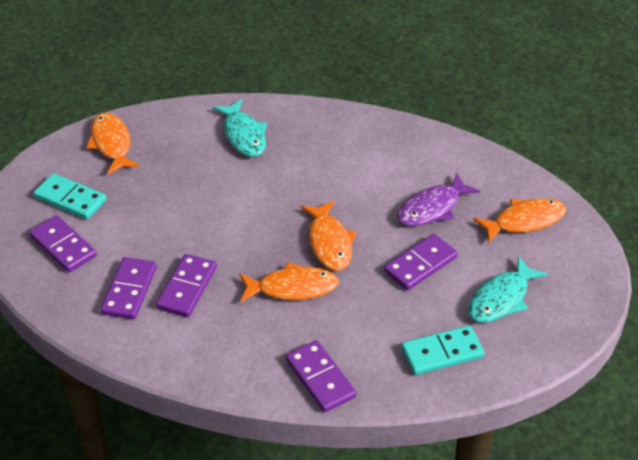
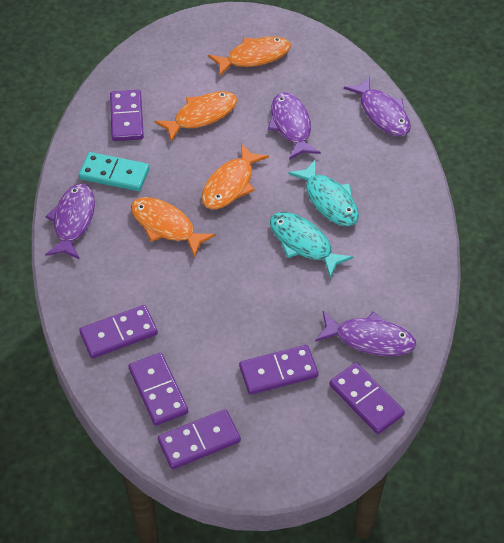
purple domino: [29,215,97,272] [100,257,157,320] [156,254,217,317] [286,340,357,412] [384,234,458,290] = 5 -> [79,305,158,359] [110,90,144,141] [129,353,188,426] [158,409,241,469] [239,345,318,395] [329,362,405,434] = 6
purple fish: [397,173,480,226] = 1 -> [45,184,95,259] [268,92,321,160] [315,311,416,356] [344,76,411,136] = 4
turquoise domino: [33,173,106,219] [401,325,485,375] = 2 -> [79,152,150,191] = 1

